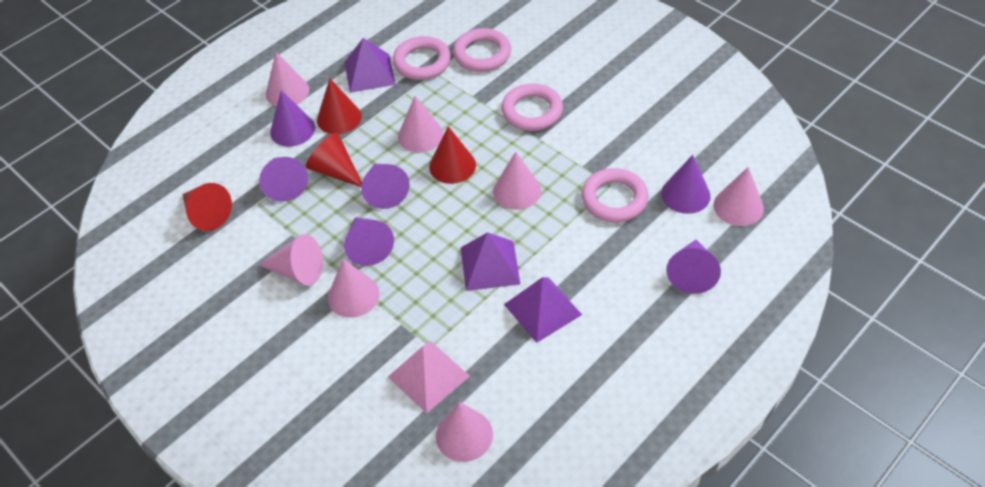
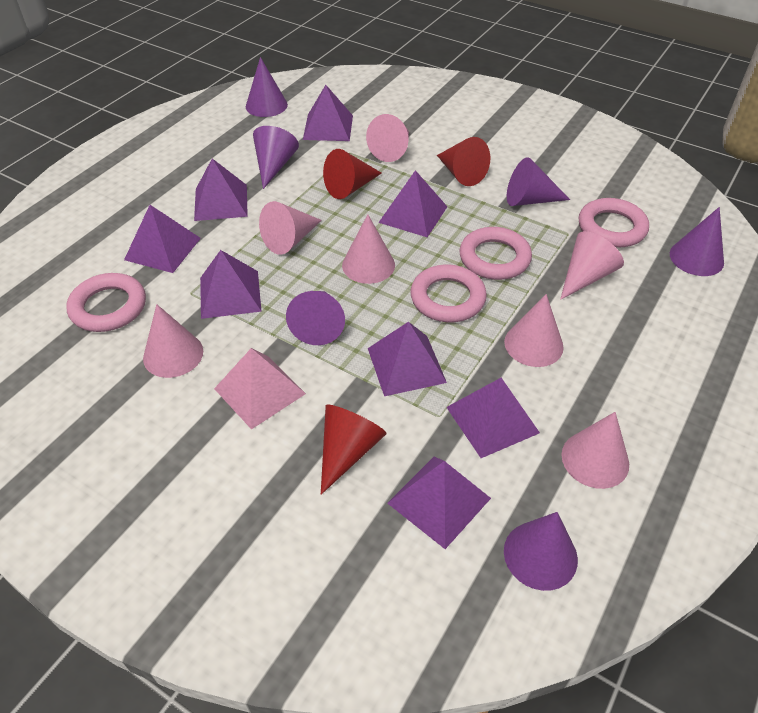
purple pyramid: [345,38,396,93] [461,232,520,291] [504,277,582,343] = 3 -> [124,205,201,273] [194,159,248,221] [200,250,262,319] [303,85,353,141] [368,322,447,396] [378,170,447,237] [387,457,491,549] [447,378,540,458] = 8
red cone: [183,183,232,231] [306,133,362,187] [317,79,362,134] [429,126,476,184] = 4 -> [321,405,387,495] [323,149,382,199] [437,137,490,186] = 3

